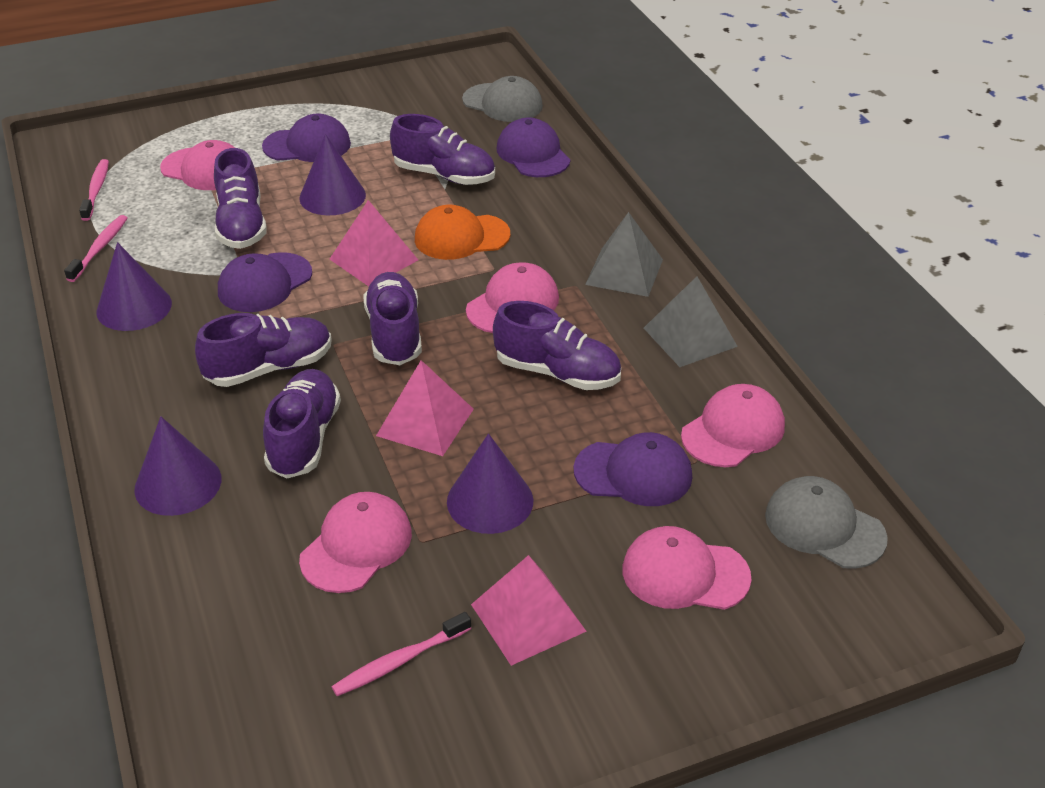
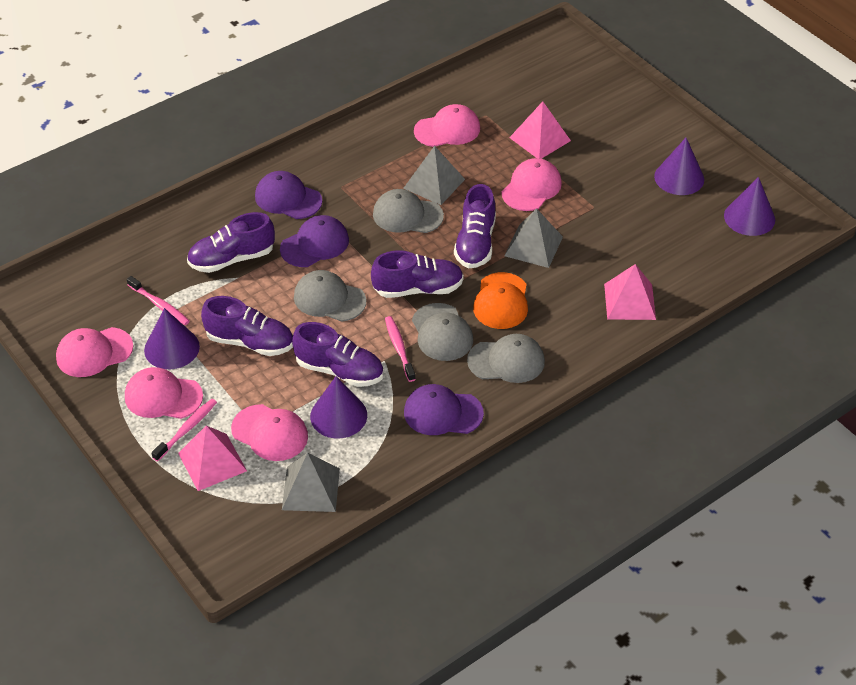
grey cap: [462,76,543,122] [765,476,888,569] = 2 -> [294,270,366,322] [373,189,444,233] [412,303,473,361] [467,334,545,383] = 4
grey pyramid: [585,212,663,297] [644,276,738,367] = 2 -> [282,453,340,512] [404,146,465,205] [504,208,563,268] = 3
purple cap: [218,252,312,312] [262,114,351,162] [497,117,571,177] [573,432,692,506] = 4 -> [255,171,322,219] [280,215,349,267] [404,384,484,435] = 3
purple shoe: [195,313,332,387] [214,148,267,249] [263,369,341,478] [363,272,422,365] [390,114,495,185] [493,301,621,390] = 6 -> [187,212,275,273] [201,296,293,356] [292,322,384,387] [371,250,464,298] [454,184,496,268] = 5

